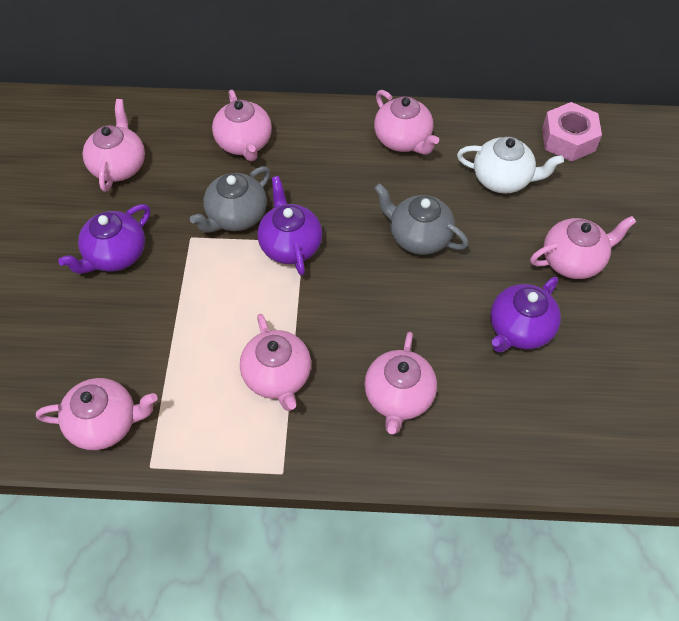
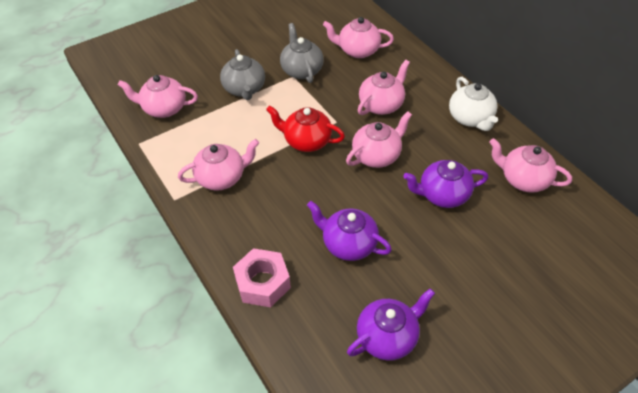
pink teapot: [36,378,158,450] [83,99,145,192] [212,90,272,161] [240,314,311,411] [364,332,437,435] [374,90,439,155] [530,216,636,279] = 7 -> [118,75,198,118] [178,139,259,191] [323,17,394,58] [346,111,412,168] [358,60,410,115] [489,138,572,193] = 6
red teapot: none = 0 -> [266,105,345,152] = 1

